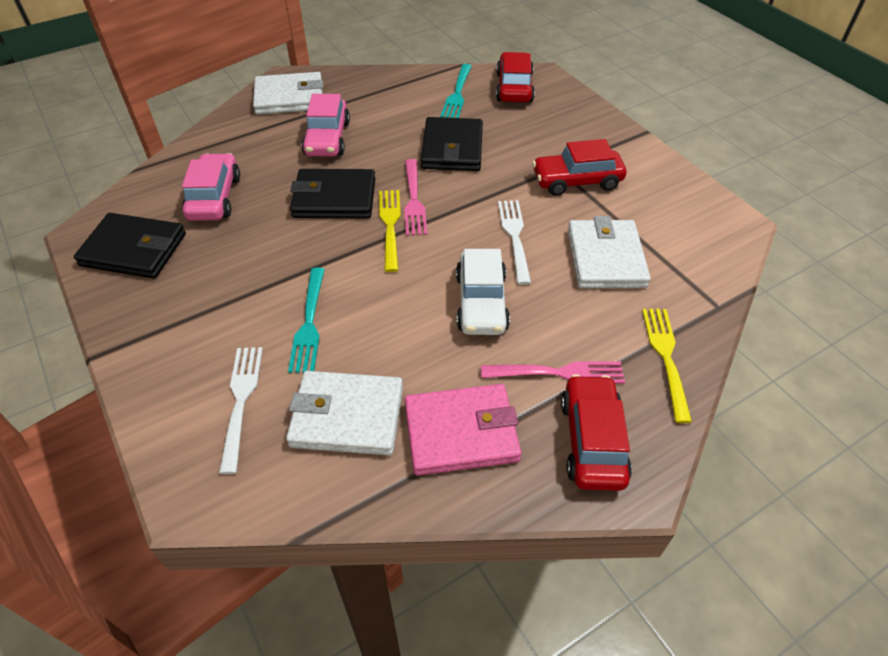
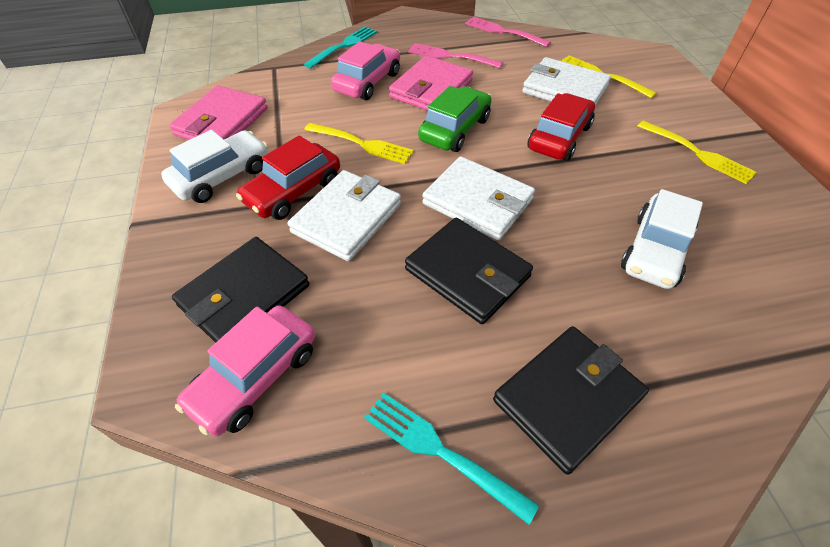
green car: none = 0 -> [418,86,492,152] = 1
pink wallet: [404,384,521,476] = 1 -> [169,85,268,140] [389,56,473,111] = 2
red car: [496,52,535,103] [532,139,626,196] [561,374,632,491] = 3 -> [236,135,340,220] [527,93,595,161] = 2
white car: [456,249,510,335] = 1 -> [161,130,268,203] [621,189,703,289] = 2
white fork: [219,347,263,474] [498,200,531,285] = 2 -> none = 0
yellow fork: [379,190,401,272] [642,309,692,423] = 2 -> [304,123,414,164] [562,55,657,99] [637,120,757,184] = 3

